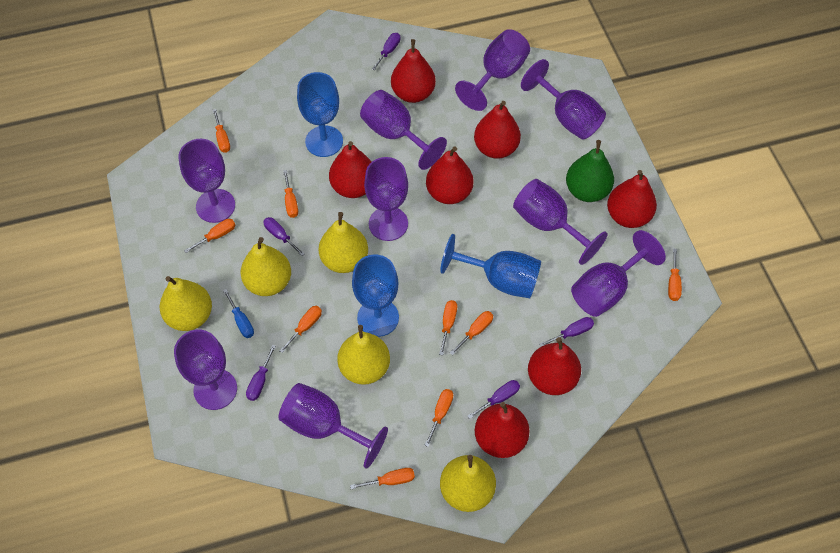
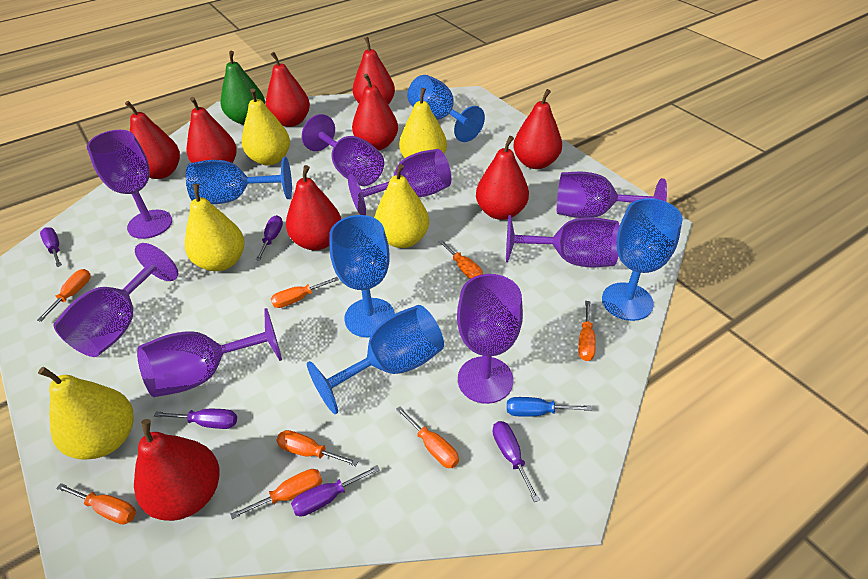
blue goblet: [297,72,343,157] [352,254,399,337] [440,234,541,298] = 3 -> [186,157,292,204] [307,305,444,414] [329,215,395,337] [407,75,485,142] [602,198,683,321] = 5
orange screwdriver: [184,219,235,253] [213,109,230,153] [279,306,322,353] [283,170,298,218] [350,468,415,489] [425,389,453,447] [439,300,457,355] [450,311,493,355] [668,248,682,301] = 9 -> [37,269,91,322] [56,483,136,524] [230,469,322,519] [271,277,339,308] [276,430,358,466] [396,406,459,468] [438,240,483,279] [578,301,596,361] = 8
purple goblet: [174,330,237,410] [178,139,235,223] [279,383,388,469] [360,90,447,170] [364,157,408,241] [455,29,530,111] [513,179,608,265] [521,59,606,140] [571,230,666,317] = 9 -> [54,243,178,357] [87,130,172,239] [137,308,282,397] [302,114,384,186] [348,149,451,215] [457,274,523,404] [506,215,620,267] [557,172,667,218] = 8
red pear: [329,141,372,198] [391,39,436,103] [426,146,474,204] [474,101,521,159] [475,402,530,458] [528,337,581,395] [607,170,657,228] = 7 -> [125,101,180,179] [134,419,219,521] [187,97,237,163] [265,52,310,127] [286,165,341,250] [352,73,398,150] [353,37,395,104] [476,136,529,220] [513,89,562,169] = 9

